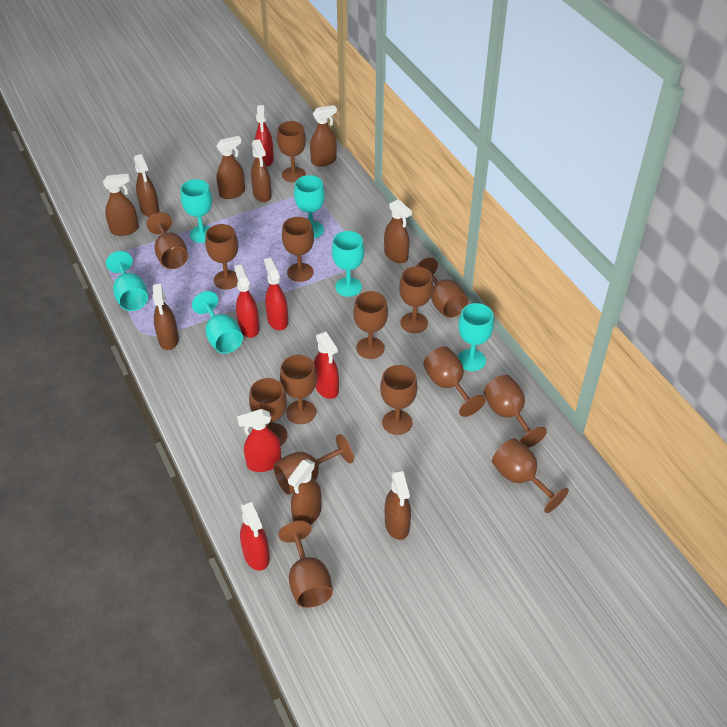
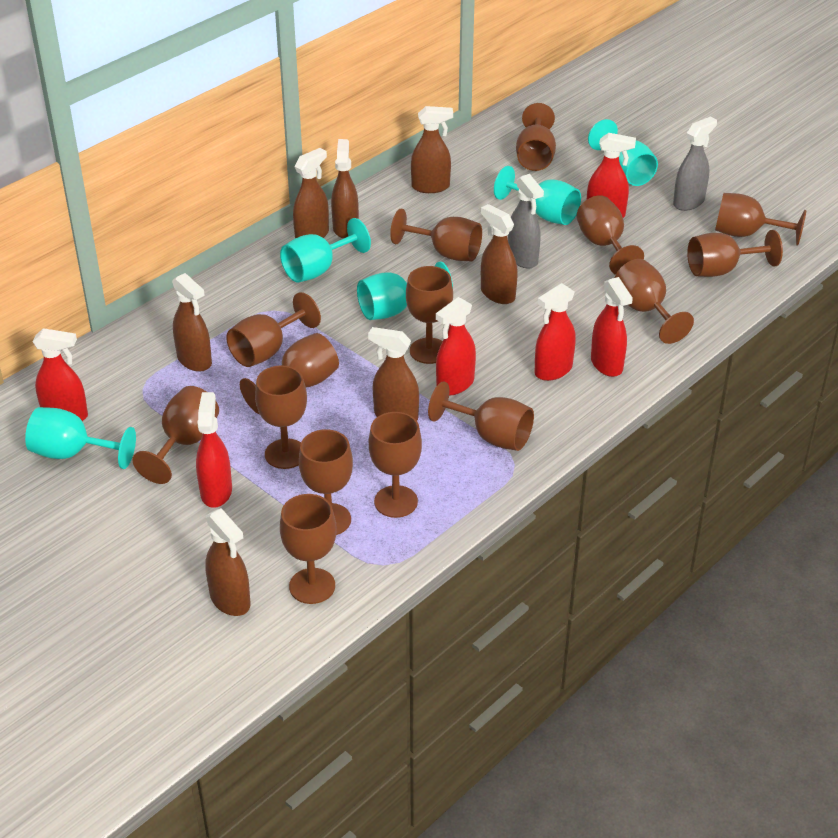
brown spray bottle: [103,174,139,236] [134,154,159,217] [152,284,179,350] [216,136,245,199] [251,139,272,202] [288,459,322,525] [310,105,337,166] [384,199,412,263] [385,469,411,540] = 9 -> [172,273,212,372] [205,508,251,616] [293,148,329,238] [331,139,359,238] [368,327,419,421] [411,106,453,193] [481,204,518,304] = 7
grey spray bottle: none = 0 -> [508,174,544,269] [673,117,717,211] = 2
turquoise goblet: [106,251,148,311] [180,179,212,243] [192,291,243,354] [294,175,325,238] [332,231,364,297] [458,303,494,371] = 6 -> [25,407,136,469] [280,218,371,283] [357,261,453,320] [494,166,581,225] [588,119,658,186] = 5

